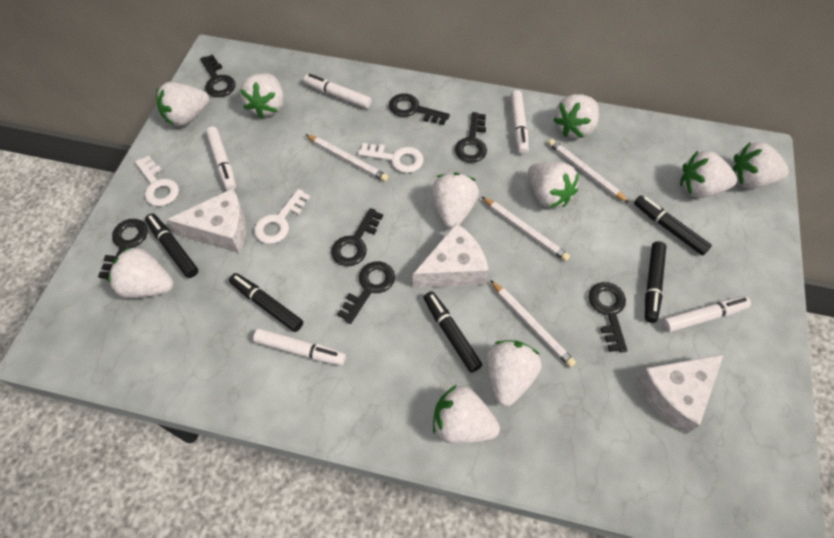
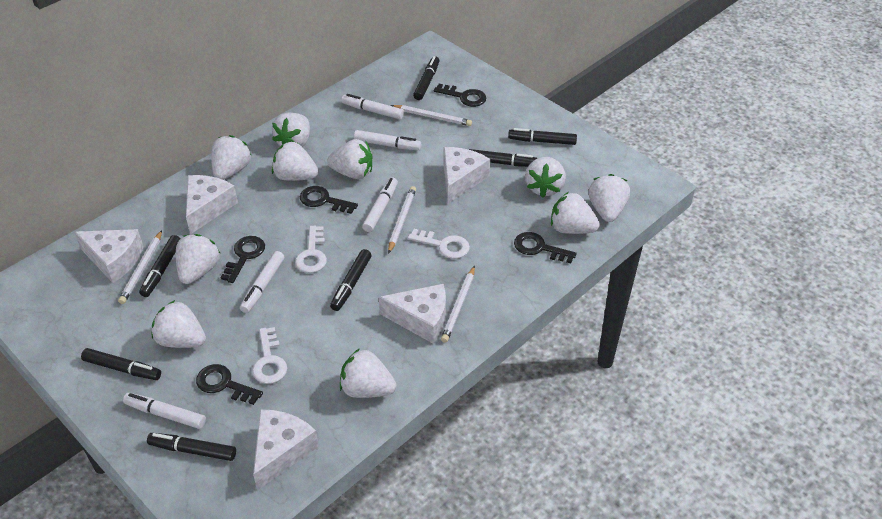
black key: [98,219,148,280] [200,54,236,97] [331,208,383,266] [337,261,395,324] [389,93,450,125] [455,112,487,163] [588,282,627,353] = 7 -> [196,364,263,405] [220,236,265,283] [300,186,358,214] [434,83,486,107] [514,232,577,263] = 5
black marker: [145,213,198,278] [229,273,303,332] [423,291,482,373] [634,195,712,255] [645,241,666,323] = 5 -> [81,348,161,380] [139,235,181,297] [147,433,236,461] [330,249,371,311] [413,56,439,100] [469,149,537,167] [508,128,577,145] = 7
white cheese: [166,188,246,253] [413,223,489,288] [636,354,724,434] = 3 -> [74,229,144,283] [186,175,238,234] [253,409,319,491] [379,284,446,344] [444,147,490,204] = 5

